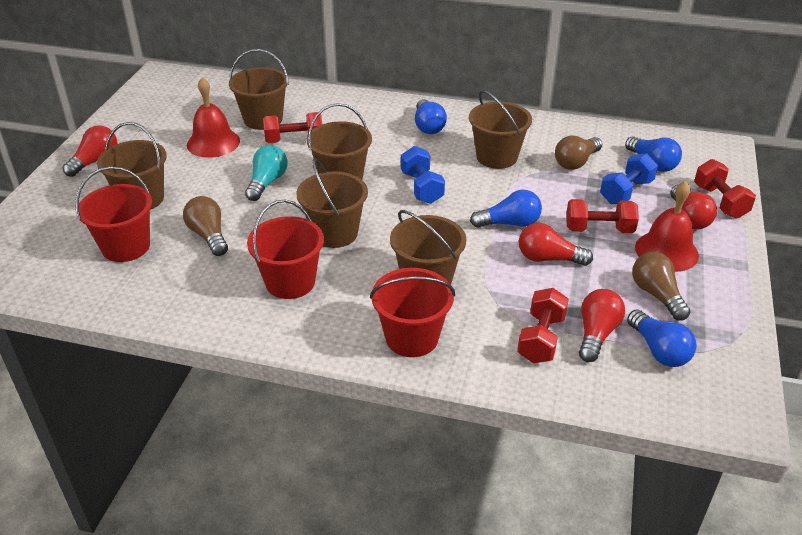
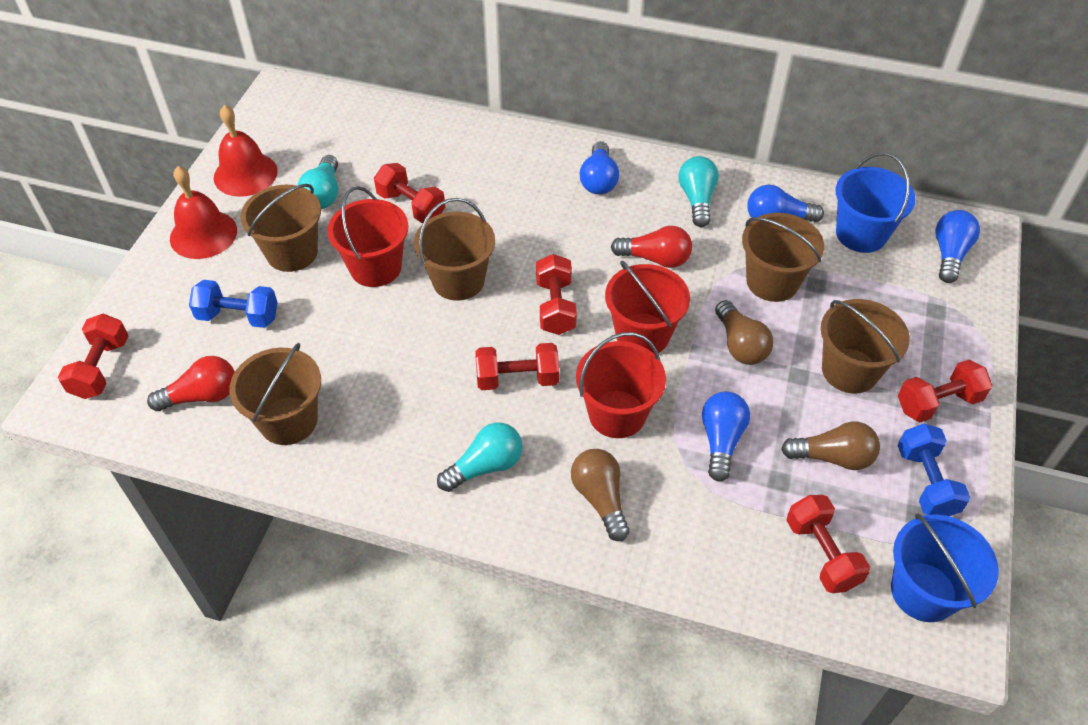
blue bucket: none = 0 -> [836,153,916,253] [891,514,999,622] = 2
brown bucket: [97,122,167,210] [229,49,289,130] [296,159,368,248] [307,103,372,179] [390,210,466,285] [469,90,532,169] = 6 -> [229,343,321,445] [240,184,321,272] [414,198,495,301] [742,213,824,302] [821,299,910,393] = 5
red dumbbell: [263,112,322,143] [517,288,569,363] [566,199,639,233] [694,159,756,219] = 4 -> [58,314,128,399] [374,163,445,223] [475,343,559,390] [536,254,577,335] [786,495,870,593] [898,360,993,422] = 6
red light bulb: [63,125,117,177] [519,223,593,266] [579,289,625,362] [671,185,717,229] = 4 -> [147,356,235,411] [611,226,692,268] = 2
turquoise light bulb: [245,145,288,201] = 1 -> [297,155,338,209] [437,423,523,492] [679,156,719,227] = 3

